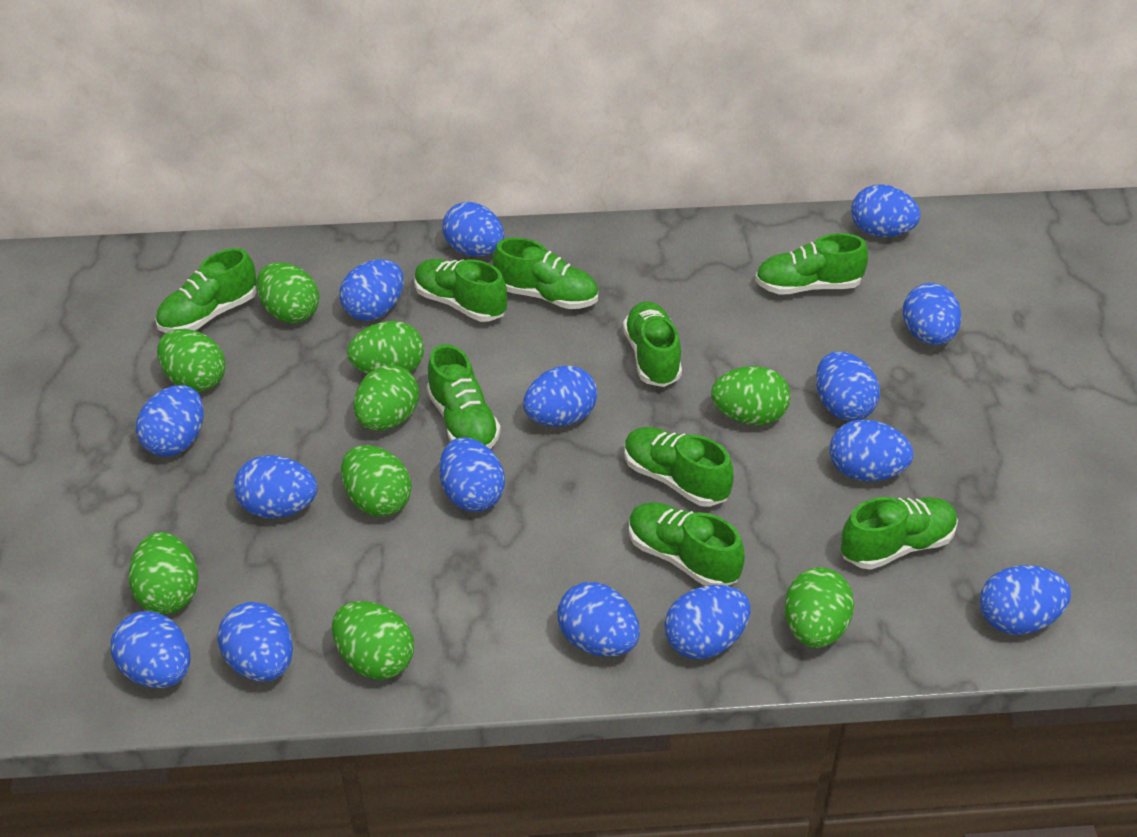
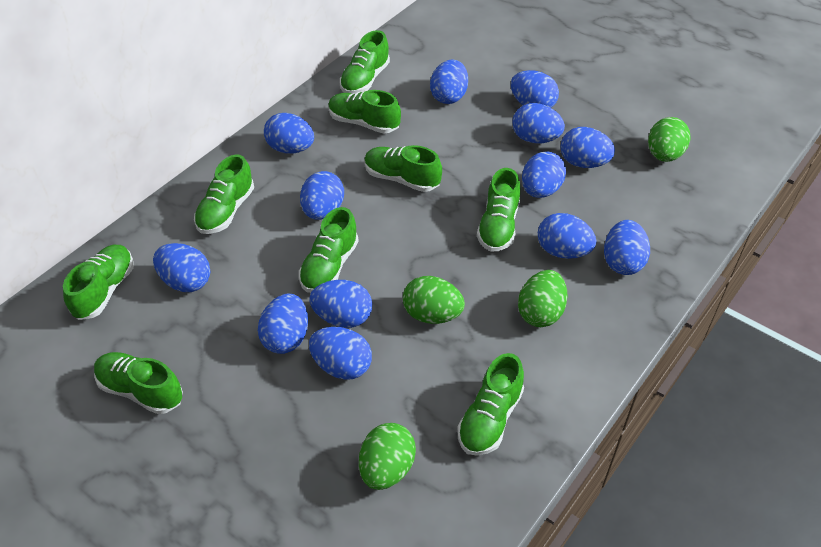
blue egg: [111,611,190,688] [136,385,204,457] [218,602,293,682] [234,455,318,518] [339,259,404,321] [440,437,505,512] [442,202,504,256] [523,365,597,427] [558,582,640,657] [664,585,750,659] [816,351,880,421] [830,419,914,481] [851,184,921,237] [903,283,962,345] [980,565,1071,635] = 15 -> [153,243,210,292] [258,293,308,354] [264,113,314,154] [300,171,344,220] [309,280,372,328] [309,327,372,380] [430,59,468,104] [511,70,559,108] [512,103,565,143] [522,152,566,198] [538,213,597,259] [560,127,615,168] [604,220,650,275] = 13
green egg: [129,532,198,614] [157,329,226,392] [256,262,319,323] [332,601,414,680] [341,445,412,517] [347,321,424,375] [354,365,419,431] [711,366,791,426] [785,567,854,648] = 9 -> [359,423,416,490] [403,276,465,324] [518,270,568,327] [648,117,690,162] = 4

